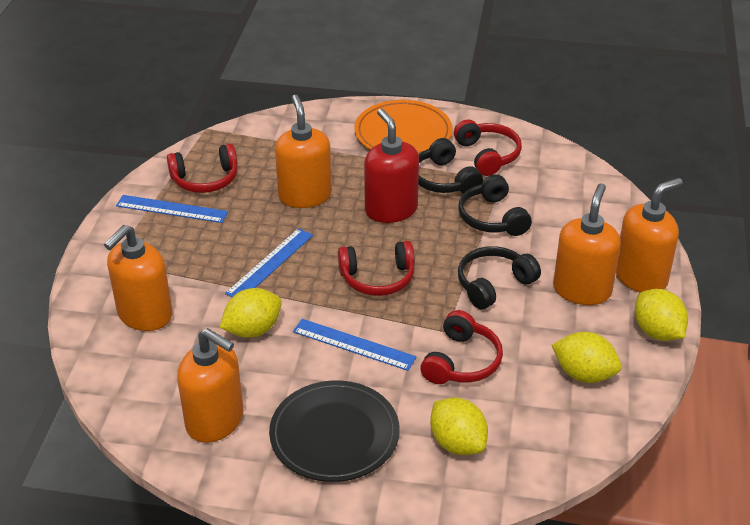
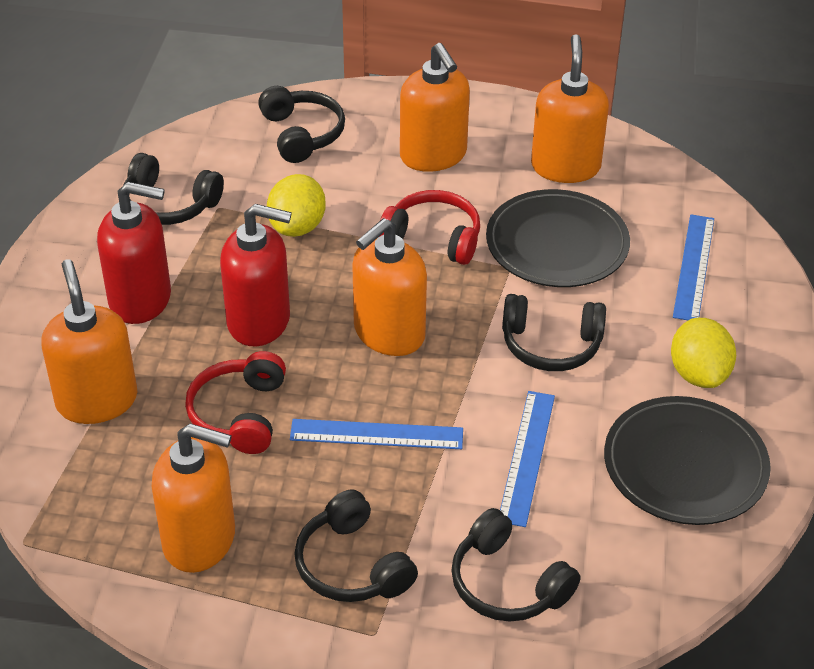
black headphones: [418,138,483,194] [458,174,532,236] [458,246,541,309] = 3 -> [124,153,224,225] [258,86,345,163] [294,489,418,602] [451,508,580,622] [502,294,606,371] = 5
black plate: [269,380,400,482] = 1 -> [486,189,630,287] [604,396,771,525] = 2
orange plate: [354,100,452,154] = 1 -> none = 0
red headphones: [167,144,238,193] [338,241,415,296] [420,310,503,384] [454,119,522,176] = 4 -> [185,351,286,454] [379,190,480,265] = 2
red soap dispenser: [364,109,419,223] = 1 -> [97,182,171,324] [220,204,292,346] = 2
yellow lemon: [220,288,282,338] [430,398,488,455] [552,332,622,383] [635,289,688,341] = 4 -> [267,174,326,237] [671,318,736,388] = 2

